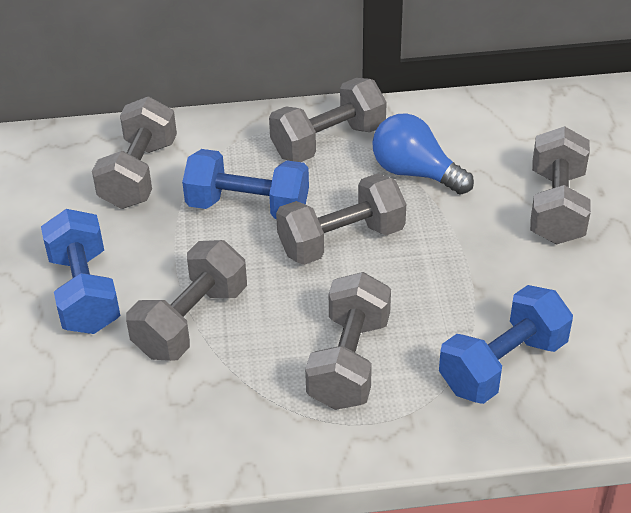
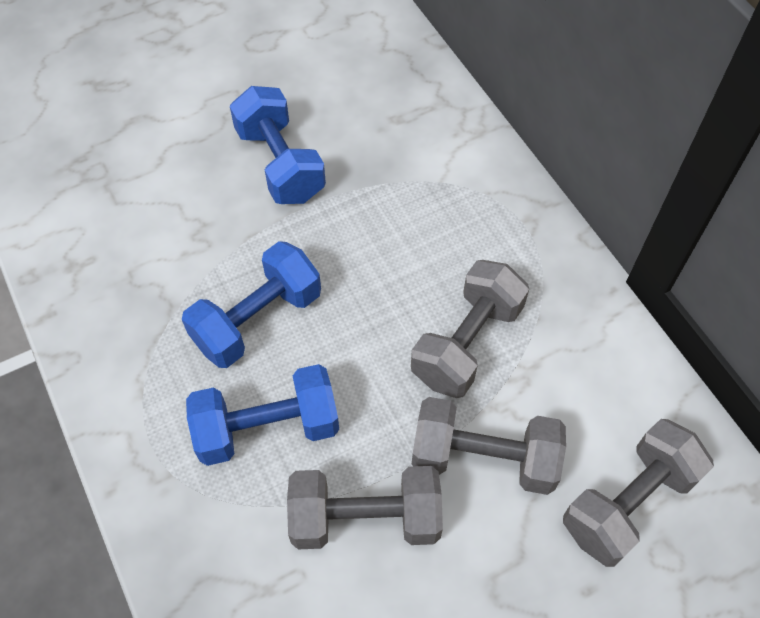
blue light bulb: [372,113,474,195] = 1 -> none = 0
grey dumbbell: [92,97,177,209] [126,240,247,361] [269,78,387,162] [276,173,406,265] [305,272,391,410] [530,126,591,244] = 6 -> [287,466,443,549] [411,260,529,398] [412,397,566,495] [563,419,714,567] = 4

